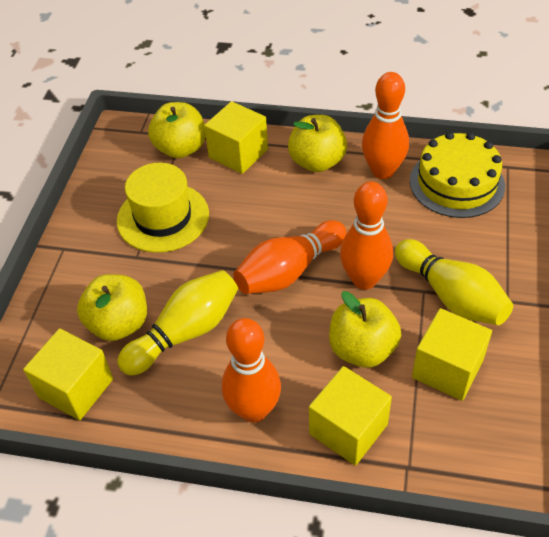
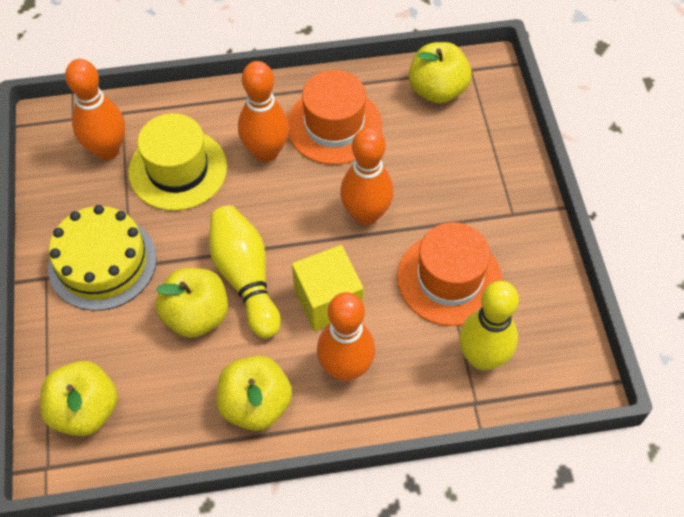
orange hat: none = 0 -> [287,70,382,165] [397,222,503,326] = 2
yellow cube: [23,328,113,420] [204,101,268,174] [309,366,392,466] [412,308,492,401] = 4 -> [292,245,364,331] = 1

